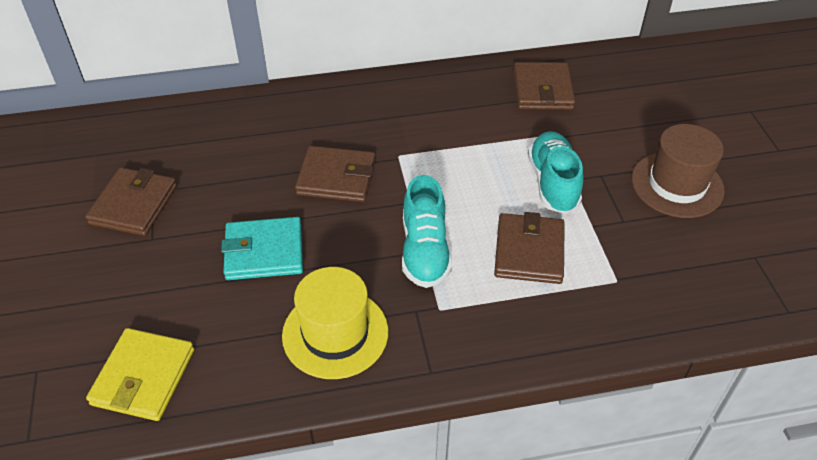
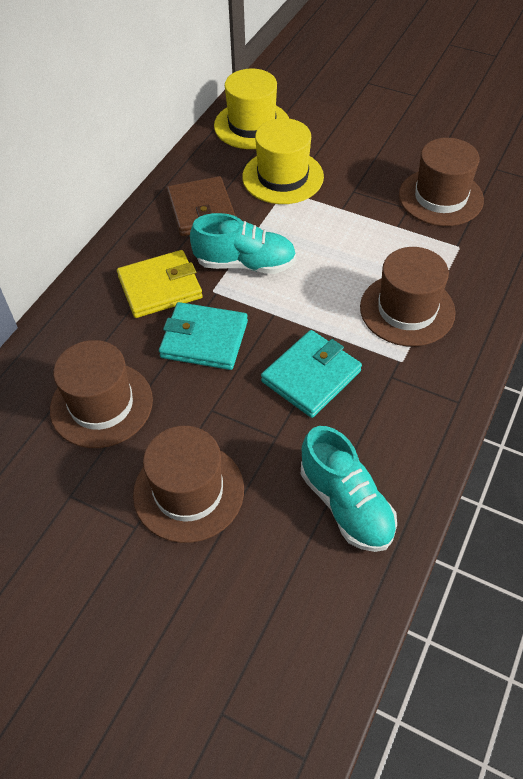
brown hat: [631,124,725,218] = 1 -> [50,340,153,448] [133,426,244,543] [360,247,456,346] [399,138,484,226] = 4
brown wallet: [85,167,177,236] [295,146,375,202] [494,212,565,284] [514,62,575,110] = 4 -> [167,176,236,236] = 1
turquoise wallet: [221,217,303,280] = 1 -> [159,302,248,370] [261,330,362,418] = 2
yellow hat: [282,267,388,379] = 1 -> [214,69,289,149] [242,118,324,204] = 2

